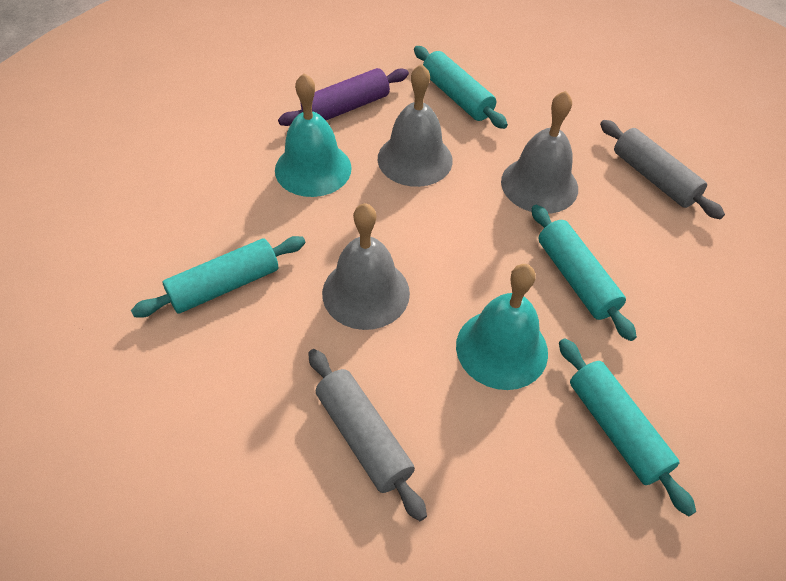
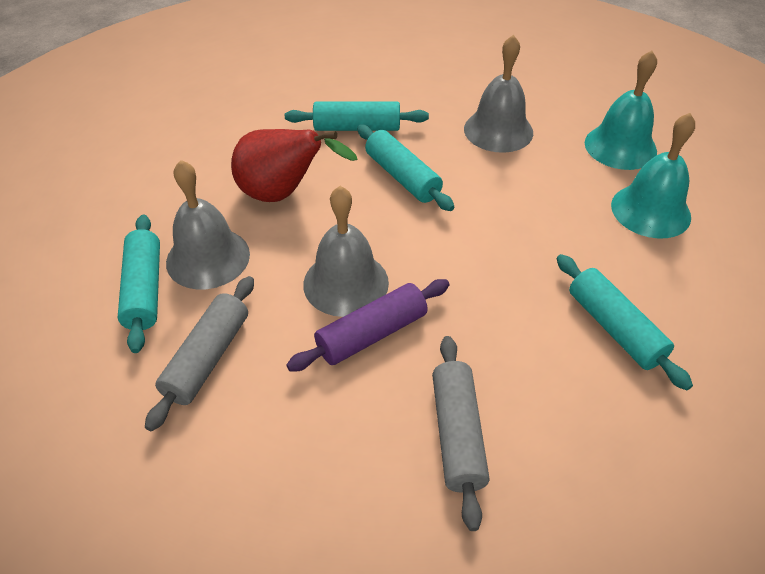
red pear: none = 0 -> [231,129,357,202] = 1

